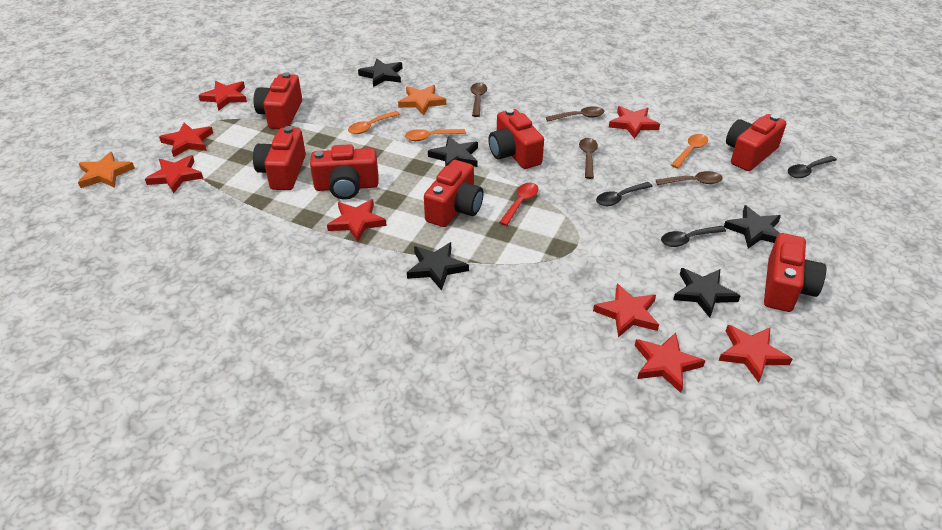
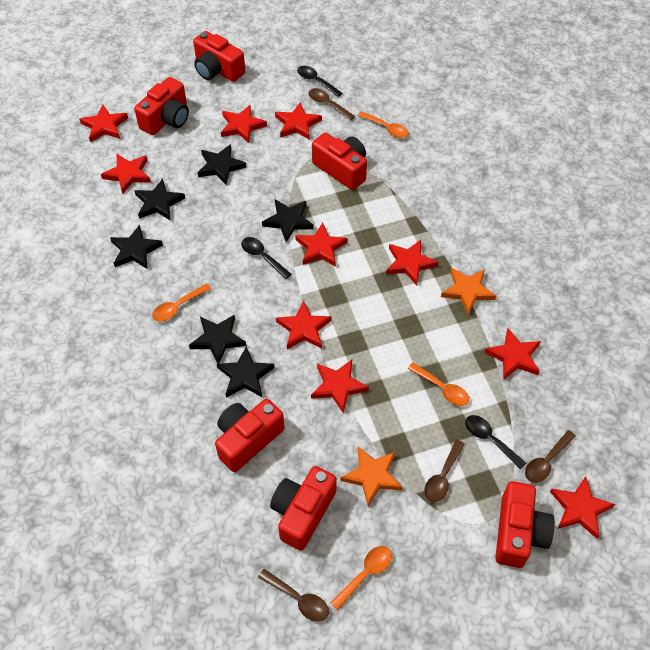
black star: [358,59,402,87] [407,242,469,291] [428,136,478,167] [673,268,740,318] [724,205,781,249] = 5 -> [110,224,163,269] [135,179,185,221] [189,315,246,364] [197,144,246,184] [217,346,275,398] [262,200,314,242] = 6
orange spoon: [348,111,400,134] [405,129,466,141] [671,134,708,168] = 3 -> [152,283,211,322] [330,546,392,610] [358,111,409,138] [407,362,469,406] = 4
red camera: [253,72,302,129] [253,126,306,190] [310,144,378,200] [424,160,484,227] [489,108,544,169] [726,114,786,171] [764,233,827,312] = 7 -> [134,77,189,135] [193,31,245,82] [215,399,285,472] [270,466,337,551] [312,133,367,190] [495,481,555,568] = 6
red spoon: [499,183,538,226] = 1 -> none = 0
red star: [145,155,203,193] [159,123,213,157] [198,81,247,111] [327,199,387,242] [593,284,659,337] [609,106,660,139] [635,333,705,393] [719,325,792,383] = 8 -> [79,104,128,142] [101,154,151,194] [221,105,267,143] [275,102,322,140] [276,301,332,349] [295,223,348,267] [311,360,369,413] [386,240,439,286] [484,328,541,379] [550,476,615,539] = 10

